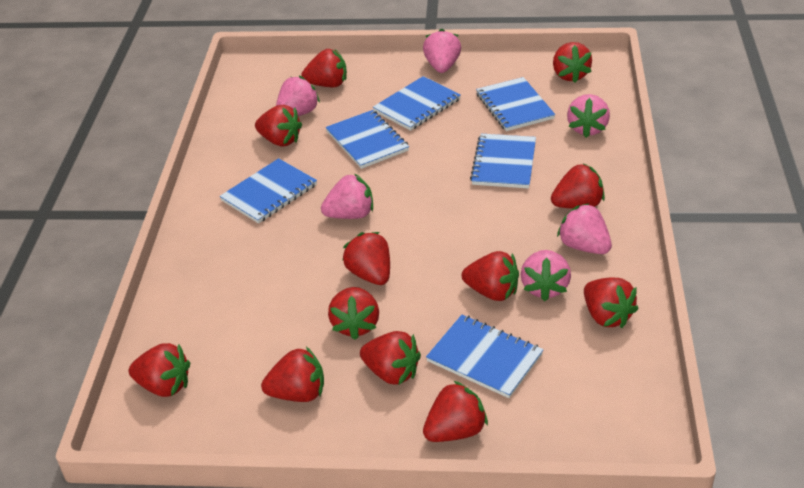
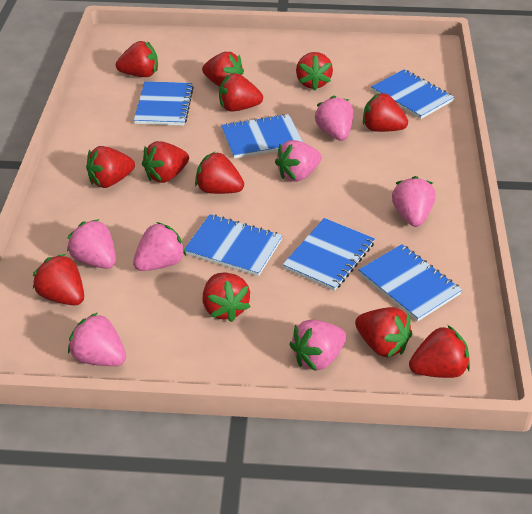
pink strawberry: [276,76,320,116] [321,174,373,219] [423,29,461,73] [521,250,571,301] [557,203,612,254] [567,94,610,138] = 6 -> [67,219,116,269] [68,313,126,366] [133,222,186,271] [275,140,322,182] [289,320,346,371] [315,96,353,141] [392,176,436,227] = 7

